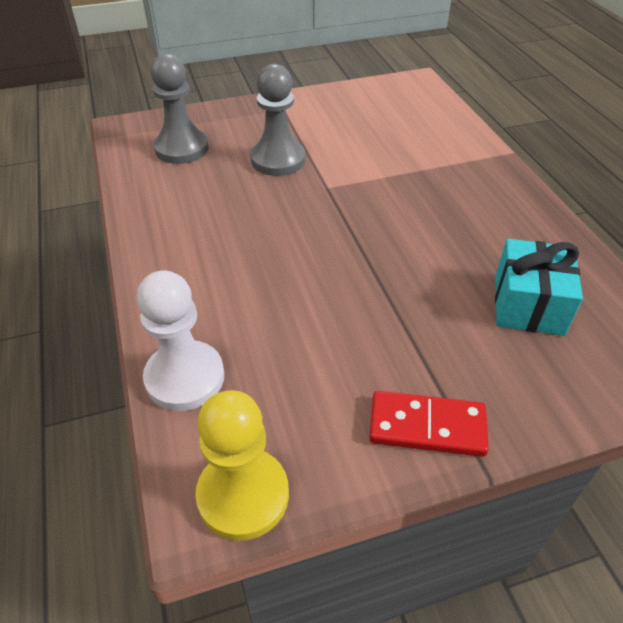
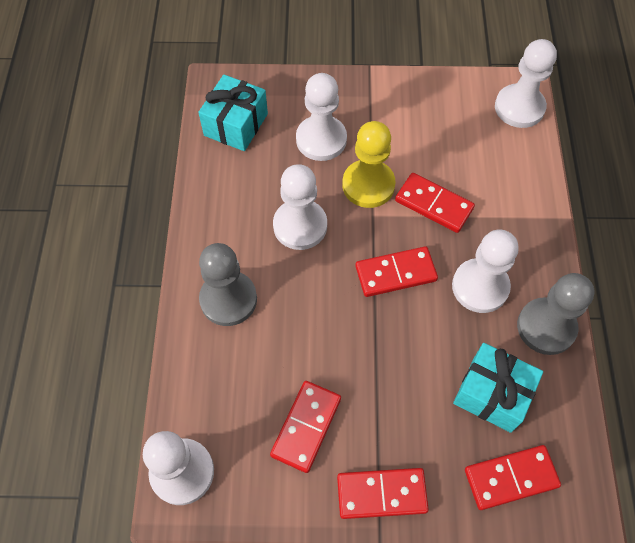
red domino: [369,391,489,457] = 1 -> [270,381,341,473] [337,468,429,519] [355,246,438,297] [395,173,475,233] [465,445,561,510] = 5
turquoise gift: [495,239,583,336] = 1 -> [198,75,268,151] [453,343,543,433] = 2
white pawn: [137,270,224,411] = 1 -> [143,431,214,505] [273,164,327,250] [296,73,347,161] [452,230,519,313] [495,39,557,128] = 5

